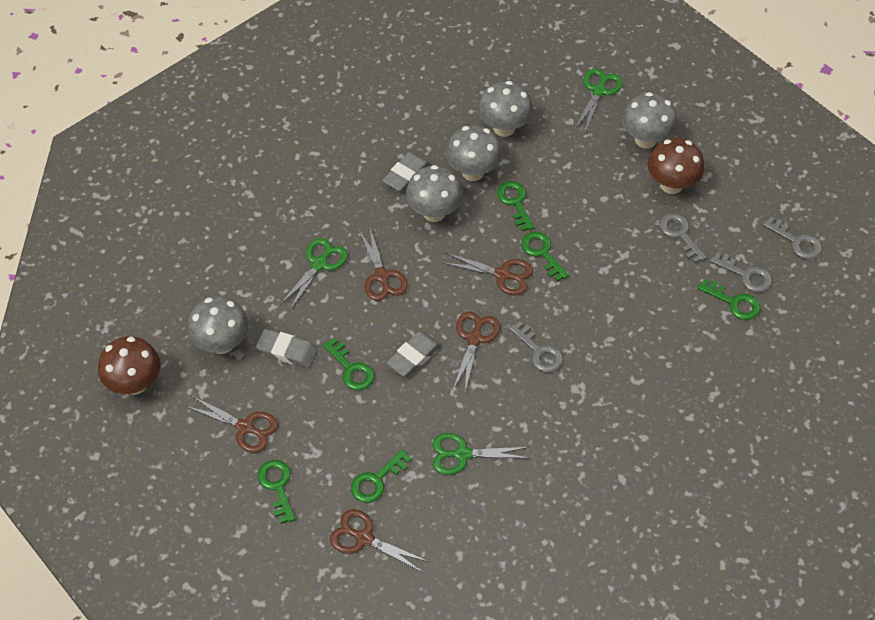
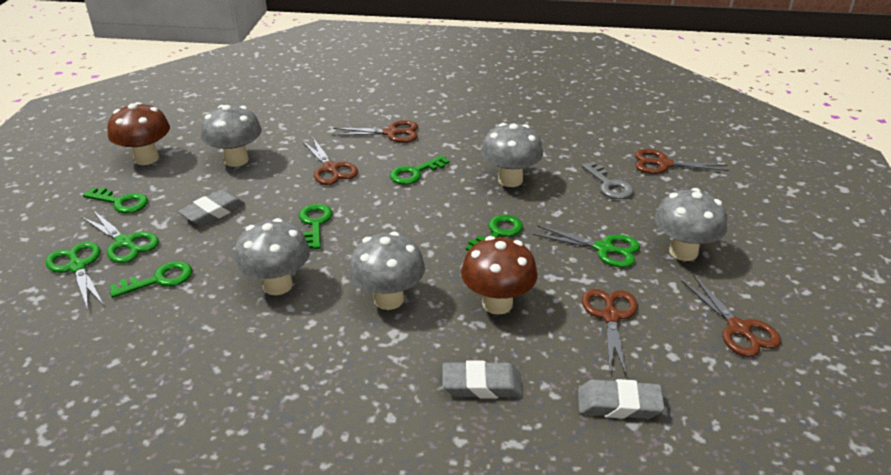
green key: [257,460,295,524] [323,338,374,391] [351,449,411,503] [497,181,535,231] [521,232,569,282] [698,279,760,320] = 6 -> [83,188,148,213] [110,261,192,298] [299,204,333,249] [390,155,449,185] [466,215,523,251] = 5
grey key: [509,321,563,373] [659,213,707,263] [710,252,772,293] [763,217,822,259] = 4 -> [582,162,633,199] = 1

